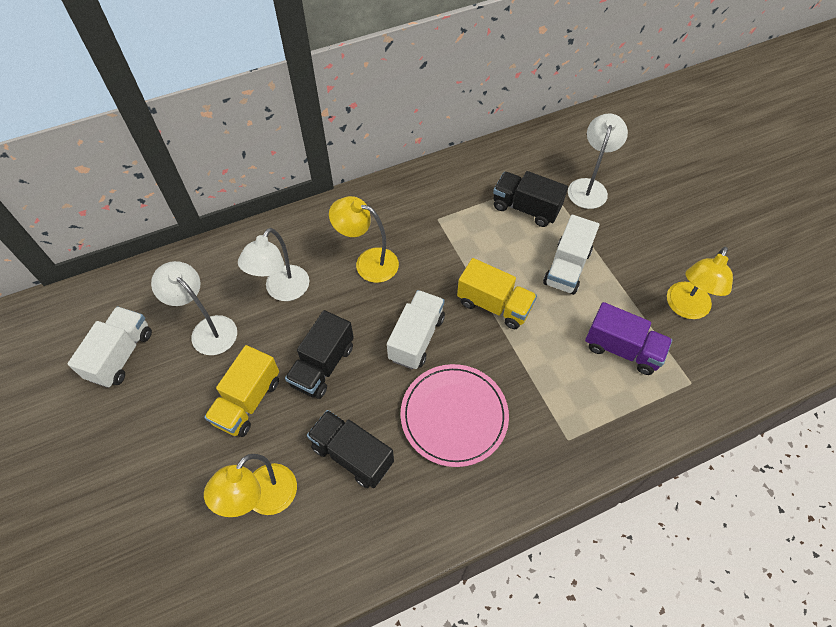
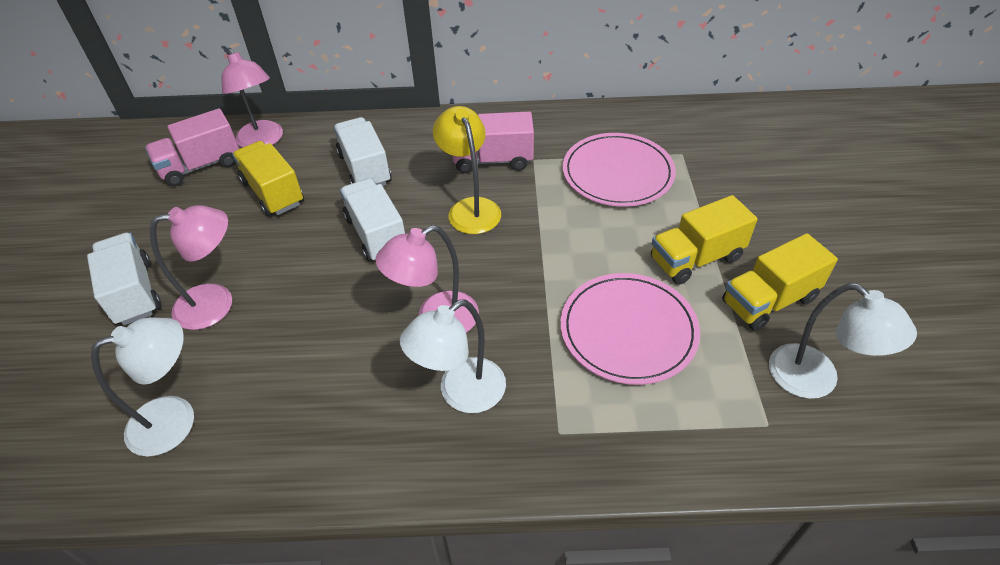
black truck: [285,310,354,399] [307,410,394,488] [493,171,568,227] = 3 -> none = 0
pink lamp: none = 0 -> [150,205,232,330] [221,48,283,148] [375,225,479,333] = 3
pink plate: [401,364,509,467] = 1 -> [561,273,700,385] [563,133,676,207] = 2
pink truck: none = 0 -> [145,108,239,186] [452,111,534,173] = 2
purple truck: [585,302,672,375] = 1 -> none = 0
yellow lamp: [204,454,297,517] [329,196,399,283] [667,247,733,319] = 3 -> [433,106,501,234] = 1
yellow truck: [204,345,279,437] [457,258,537,329] = 2 -> [232,141,304,216] [651,195,758,285] [722,233,838,331] = 3

